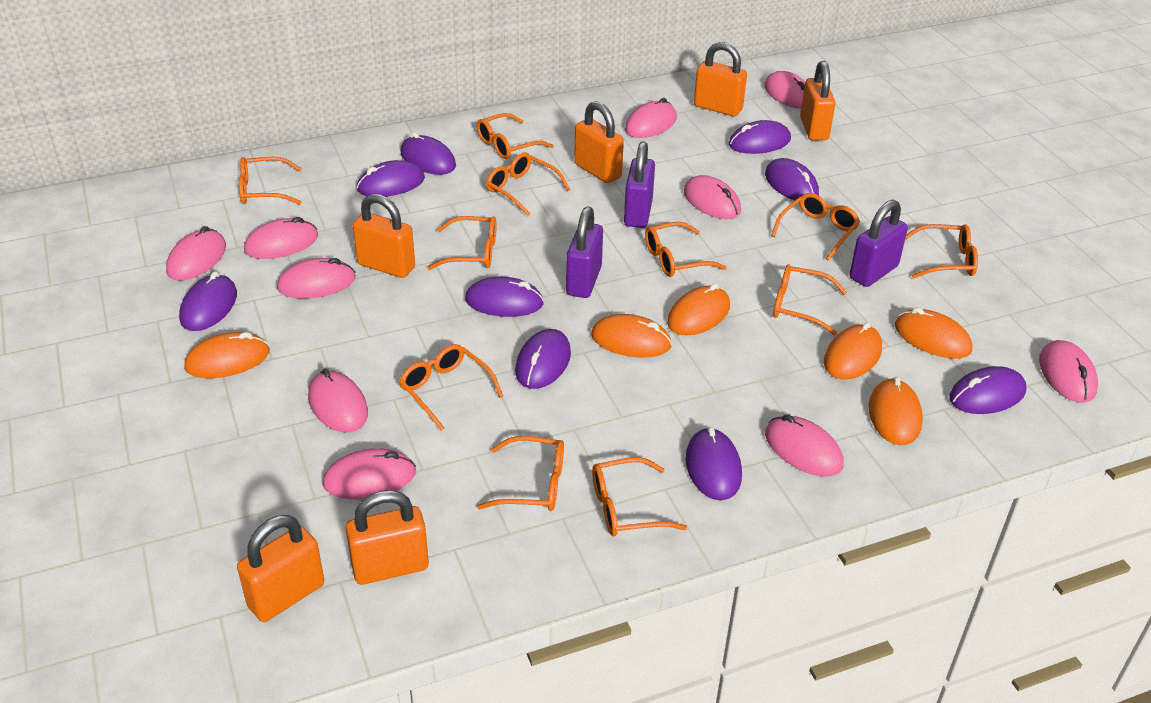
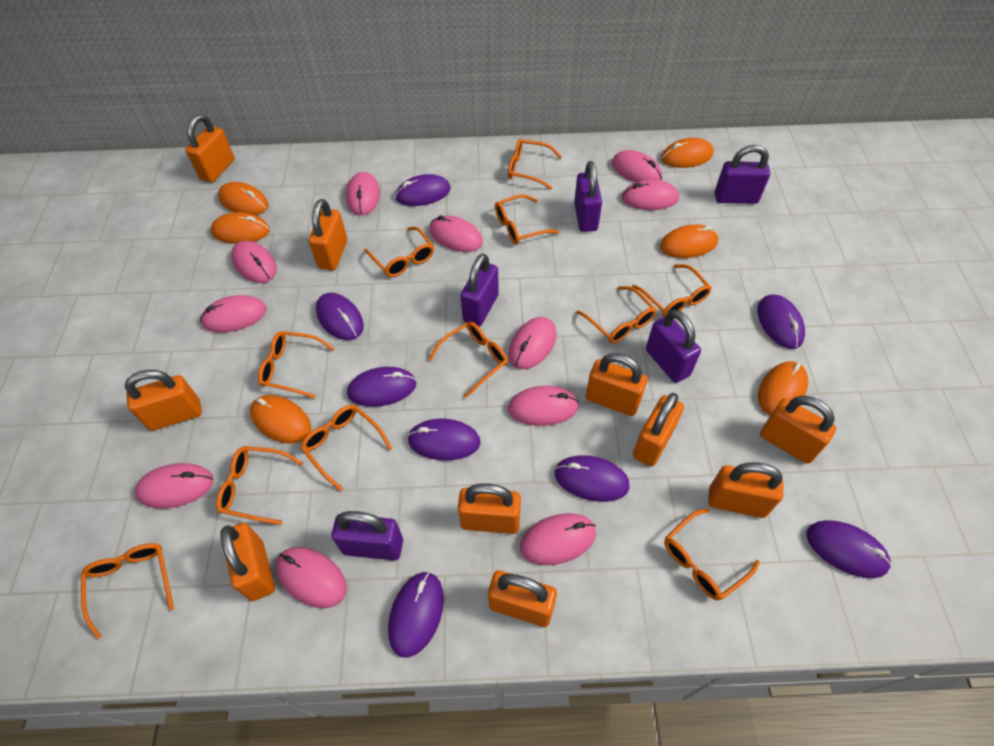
orange padlock: [237,515,324,622] [346,490,429,585] [352,194,415,278] [574,101,624,183] [694,42,747,116] [800,61,836,140] = 6 -> [125,370,202,431] [185,114,235,183] [220,523,275,601] [309,199,347,270] [458,484,521,534] [488,570,557,627] [586,353,647,416] [633,393,684,467] [708,462,783,518] [760,396,836,464] = 10
pink mouse: [166,226,226,281] [244,217,318,259] [277,258,356,299] [308,369,368,433] [323,448,416,499] [625,98,677,138] [684,175,741,219] [764,71,805,109] [765,414,844,477] [1039,340,1098,403] = 10 -> [135,463,214,509] [200,295,267,333] [231,240,277,283] [276,547,347,608] [346,172,380,216] [429,215,483,252] [508,317,557,369] [508,386,579,426] [520,513,596,565] [612,150,662,183] [622,180,679,210] = 11
purple mouse: [179,272,237,331] [357,160,425,197] [400,132,456,175] [465,277,544,317] [515,329,571,389] [686,427,742,500] [729,120,791,154] [765,158,819,200] [949,366,1026,414] = 9 -> [316,293,364,340] [347,367,416,407] [388,572,444,658] [395,174,451,206] [407,419,480,460] [555,455,630,502] [758,294,805,349] [806,520,892,578] = 8
purple padlock: [566,207,603,298] [624,141,655,228] [850,200,908,287] = 3 -> [332,511,403,561] [461,254,499,326] [574,161,602,232] [646,310,701,383] [715,145,770,204] = 5

